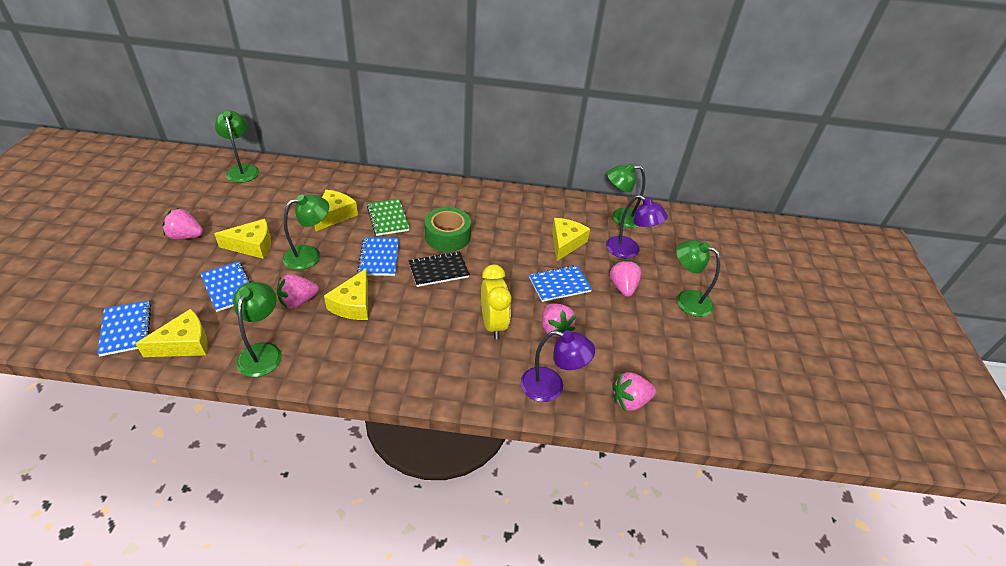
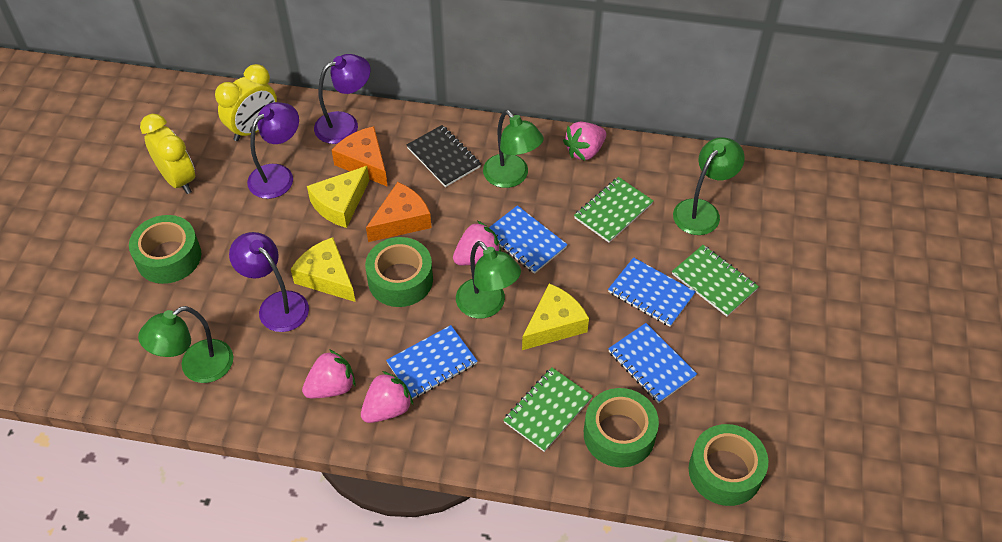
green lamp: [215,111,259,183] [233,282,282,377] [283,194,329,270] [607,163,645,228] [676,240,720,317] = 5 -> [138,306,233,383] [456,241,521,319] [483,110,544,188] [673,137,745,235] = 4
green notebook: [367,199,410,236] = 1 -> [503,367,593,452] [574,177,653,243] [672,245,759,316] = 3
green tape: [425,207,471,252] = 1 -> [129,215,201,284] [365,237,433,307] [584,388,659,468] [689,424,768,506] = 4
orange cheese: none = 0 -> [332,126,388,187] [366,182,432,242] = 2
pink strawberry: [162,208,203,239] [277,274,319,308] [542,303,576,337] [610,260,642,297] [612,372,656,411] = 5 -> [302,349,356,398] [361,371,413,423] [453,221,501,265] [563,122,606,161] = 4
purple lamp: [521,330,595,402] [606,195,668,258] = 2 -> [229,232,309,332] [247,102,299,199] [314,54,371,144] = 3
yellow cheese: [135,309,208,357] [214,219,271,259] [314,190,358,231] [324,269,368,320] [552,218,590,261] = 5 -> [291,237,356,302] [307,166,369,228] [522,283,589,350] = 3
yellow clock: [481,265,511,340] = 1 -> [140,114,195,194] [215,64,277,141] = 2

